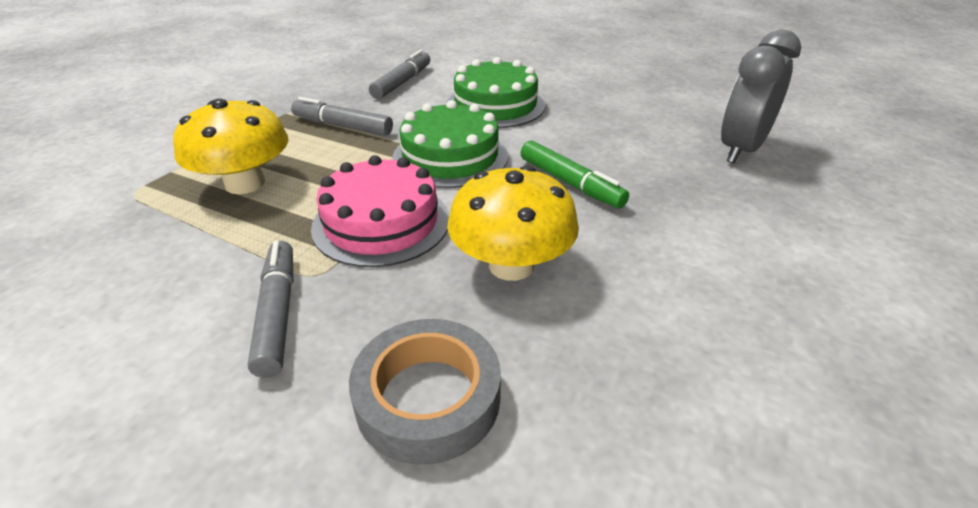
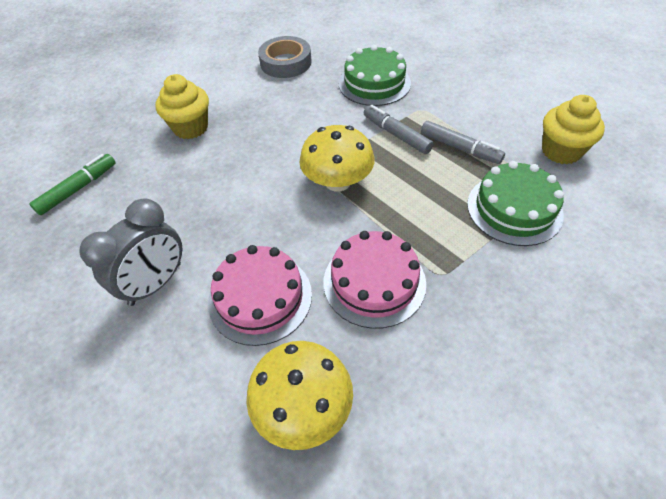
grey marker: [248,241,293,378] [291,97,393,136] [369,50,430,99] = 3 -> [364,105,434,154] [421,121,505,164] = 2
pink cake: [311,155,449,267] = 1 -> [208,245,312,346] [324,231,426,329] = 2
yellow cupcake: none = 0 -> [156,74,209,139] [542,95,605,164] = 2

